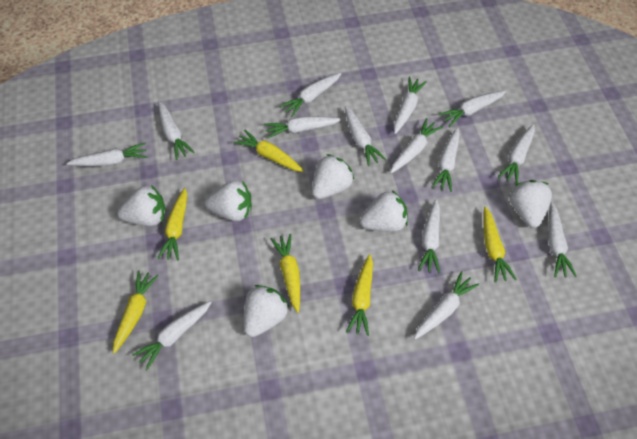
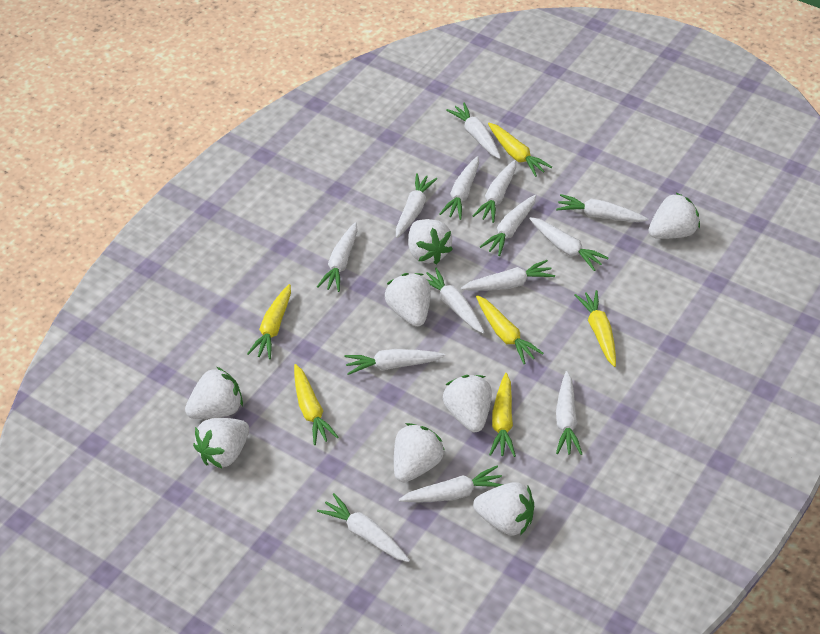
white strawberry: [117,185,166,226] [205,181,252,221] [244,285,289,337] [312,154,354,199] [360,190,408,232] [509,180,552,228] = 6 -> [185,367,243,419] [193,418,249,468] [385,273,431,327] [394,423,445,482] [408,219,453,265] [443,375,492,432] [473,482,534,536] [649,193,700,239] = 8

